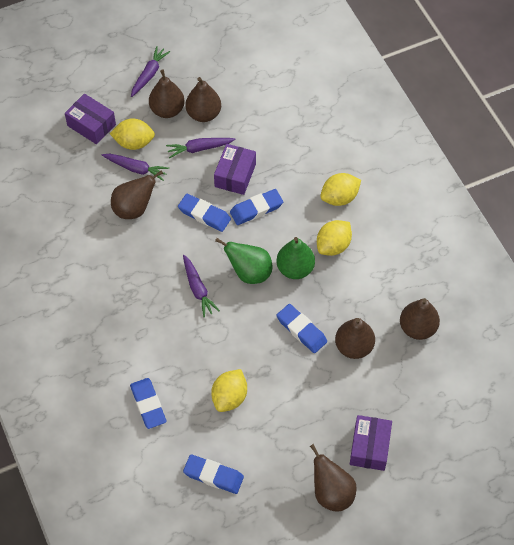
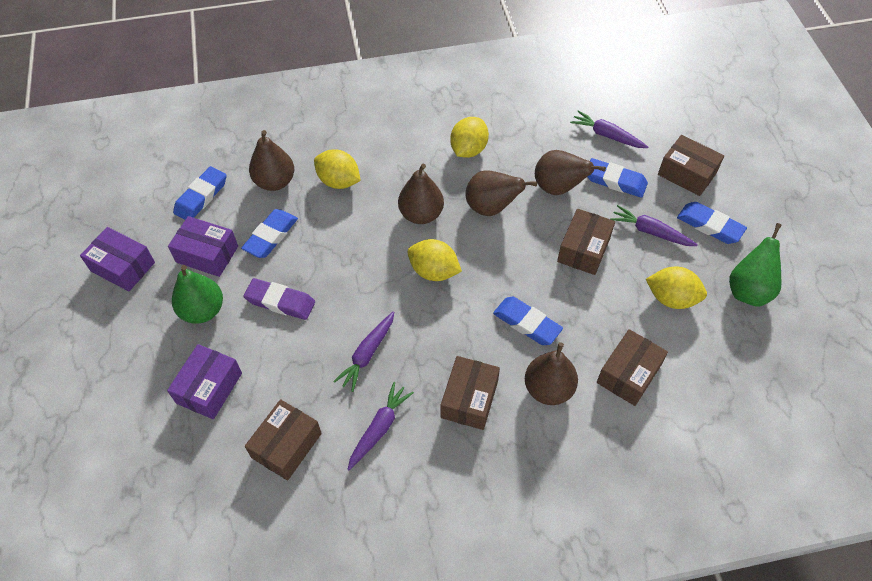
brown box: none = 0 -> [245,399,322,481] [441,356,500,430] [557,209,615,275] [597,329,668,406] [658,135,724,196] = 5
brown pear: [111,170,163,219] [149,70,185,118] [185,77,221,122] [310,444,357,512] [335,318,375,359] [400,298,440,340] = 6 -> [249,130,294,191] [398,163,444,224] [466,170,537,216] [525,342,578,405] [535,150,606,195] = 5
purple eraser: none = 0 -> [243,278,315,320] = 1

